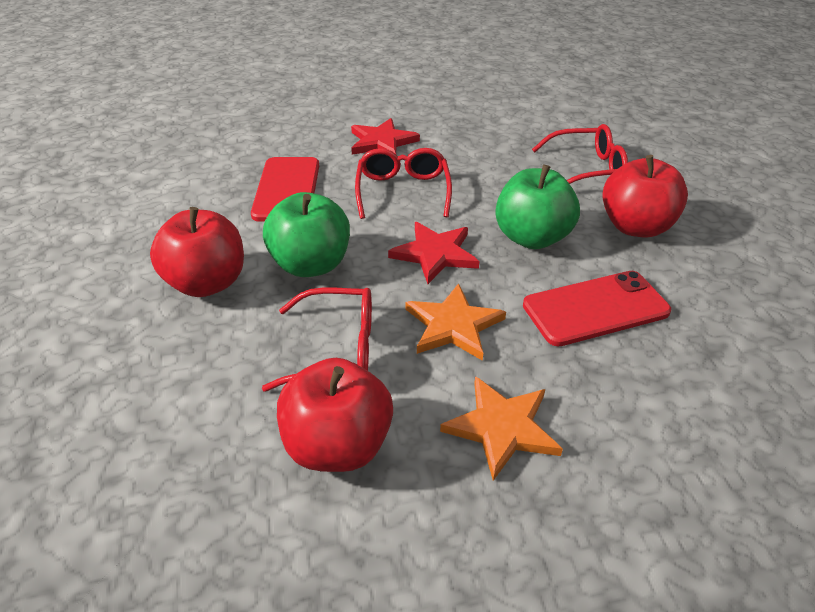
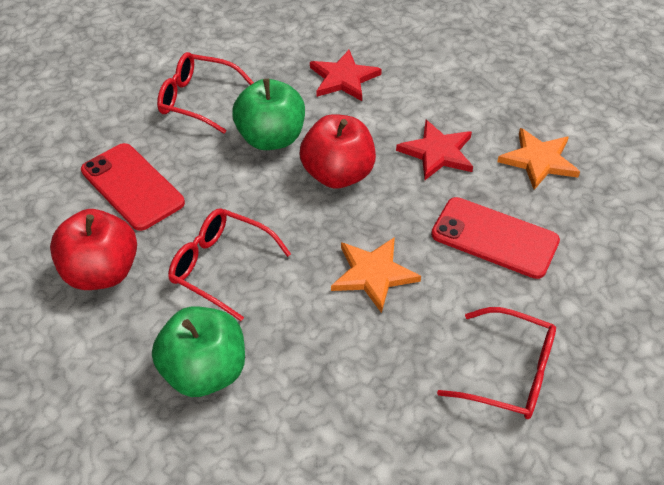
red apple: [150,207,244,297] [277,358,393,472] [602,155,688,238] = 3 -> [50,209,137,290] [299,114,376,189] = 2

